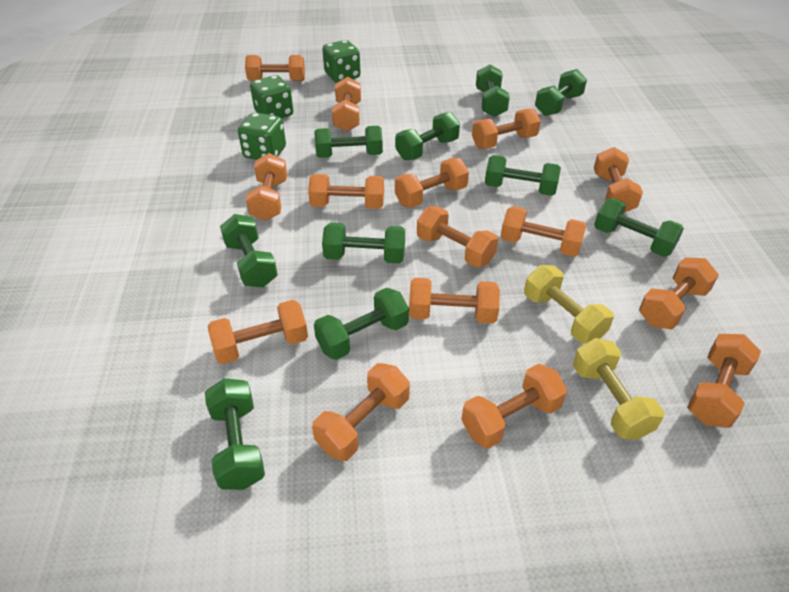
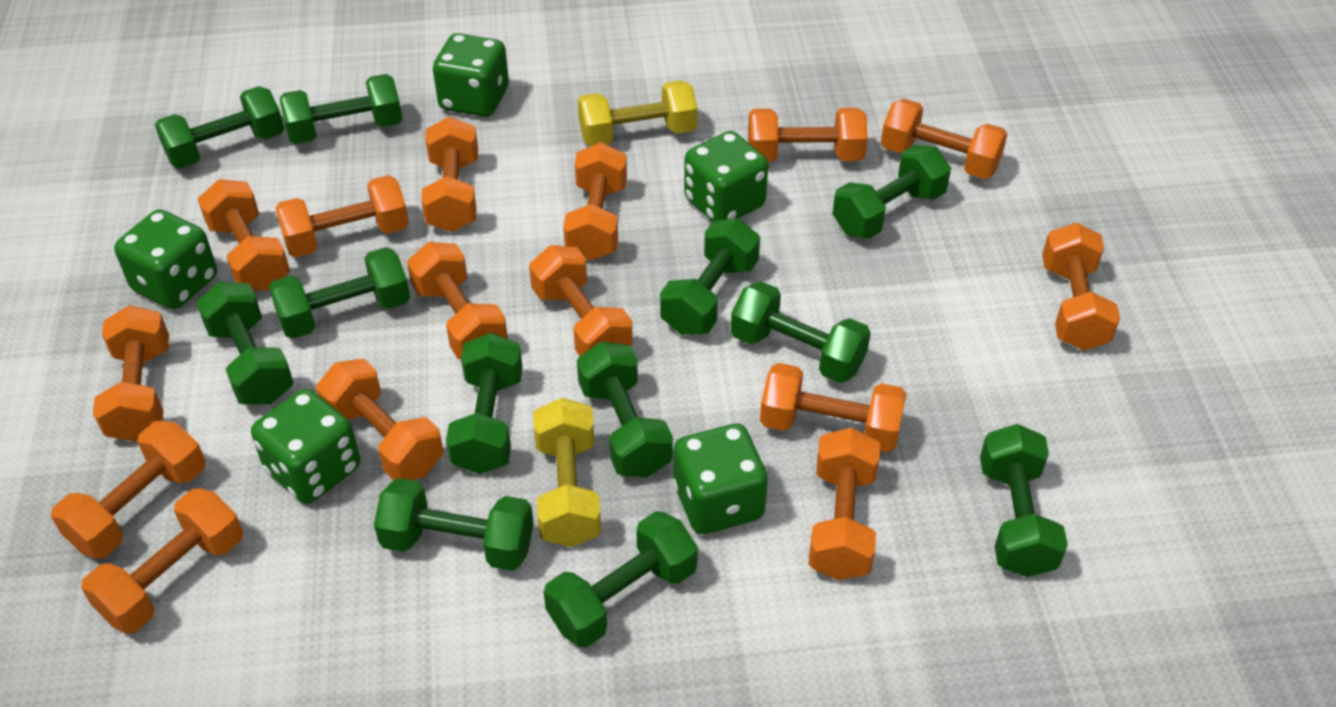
green dice: [238,112,286,160] [250,75,293,118] [322,40,361,82] = 3 -> [114,209,217,310] [251,389,360,504] [433,33,509,117] [673,424,768,534] [684,131,768,222] = 5
green dumbbell: [205,378,265,490] [220,214,278,287] [314,126,383,158] [314,288,409,360] [322,223,405,264] [395,112,460,160] [476,64,510,117] [485,155,561,196] [535,69,587,116] [594,198,684,257] = 10 -> [155,86,284,169] [196,282,294,405] [269,247,410,339] [280,74,402,144] [374,478,534,571] [446,333,523,474] [544,511,698,648] [577,341,673,477] [660,218,760,335] [731,281,871,383] [833,145,951,239] [980,424,1068,577] = 12

